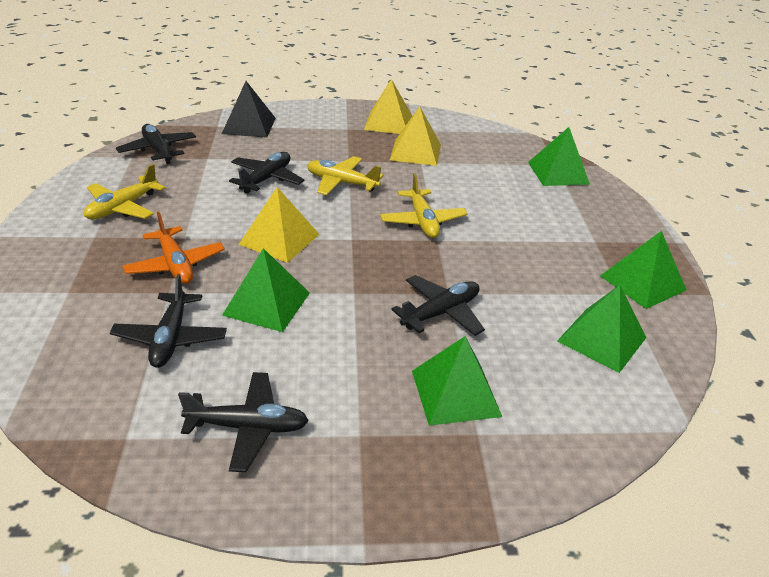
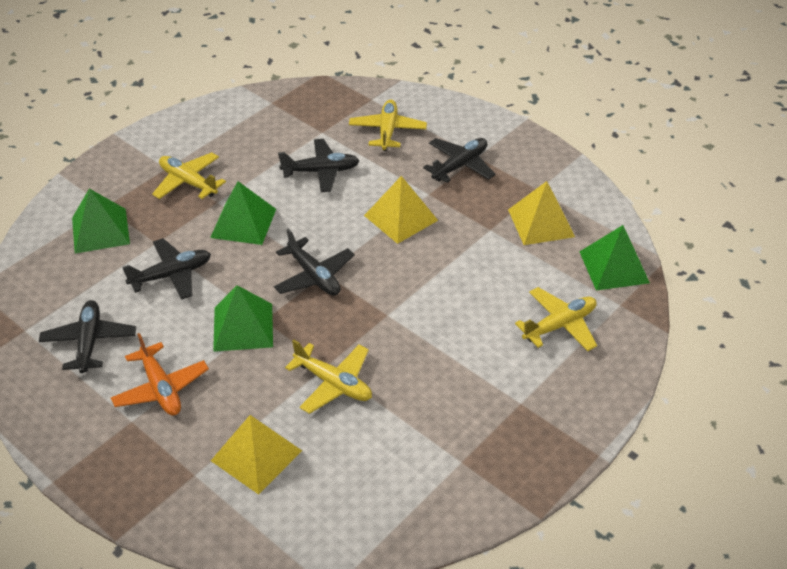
black pyramid: [222,81,276,138] = 1 -> none = 0
green pyramid: [222,248,310,332] [412,336,502,426] [528,127,590,186] [557,285,646,373] [600,231,686,309] = 5 -> [72,189,130,254] [210,181,276,245] [213,285,273,352] [579,225,650,291] = 4
yellow plane: [84,164,165,220] [307,156,383,195] [380,173,468,238] = 3 -> [152,152,226,199] [285,339,372,414] [349,100,427,151] [515,287,597,351] = 4

